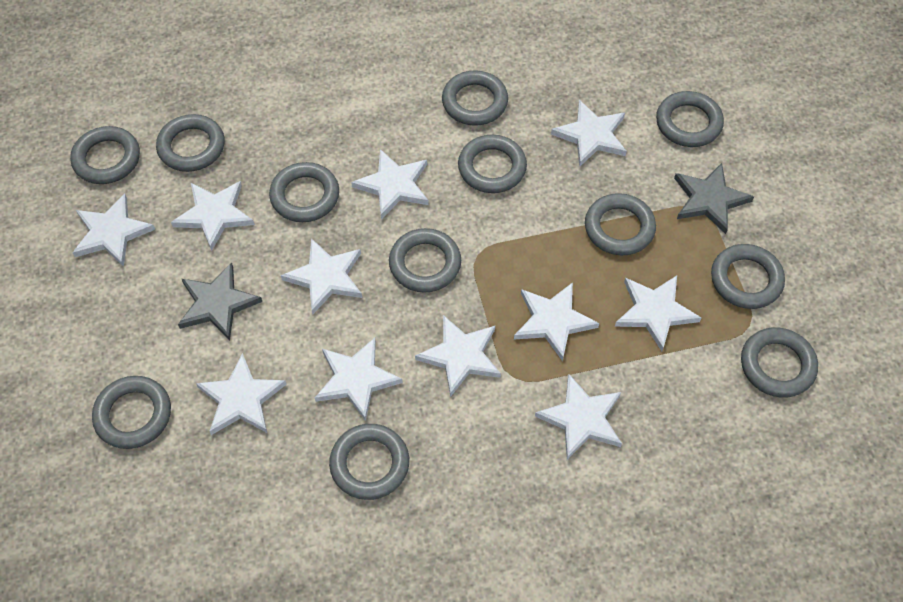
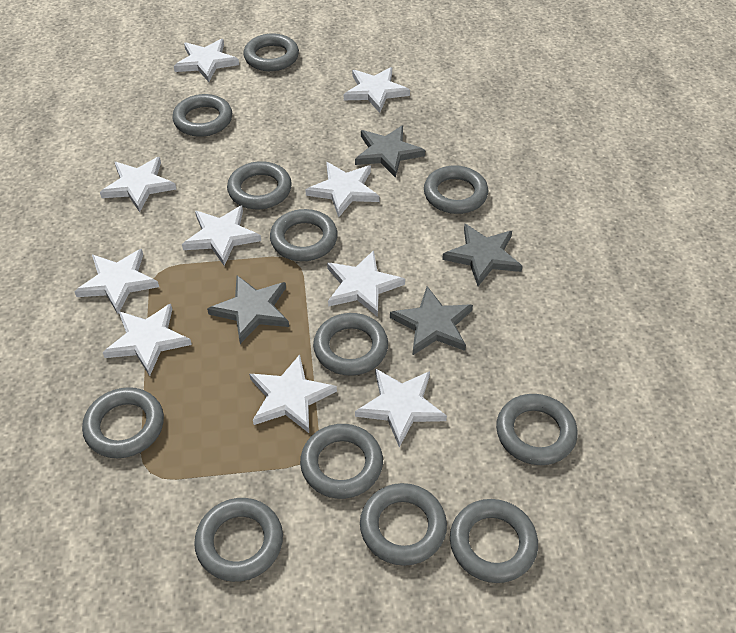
grey star: [178,263,262,341] [674,163,754,234] = 2 -> [207,275,289,344] [355,125,425,178] [390,286,473,356] [442,224,523,286] = 4
white star: [73,194,155,267] [171,181,255,251] [196,353,287,435] [281,238,362,314] [315,338,403,421] [351,149,429,219] [415,315,501,397] [514,282,599,361] [535,374,622,460] [551,100,627,166] [615,275,701,351] = 11 -> [74,249,159,314] [100,157,176,212] [102,304,192,376] [174,39,239,82] [182,205,261,266] [249,354,337,433] [305,162,380,218] [327,250,405,317] [344,67,410,113] [355,368,447,447] = 10

